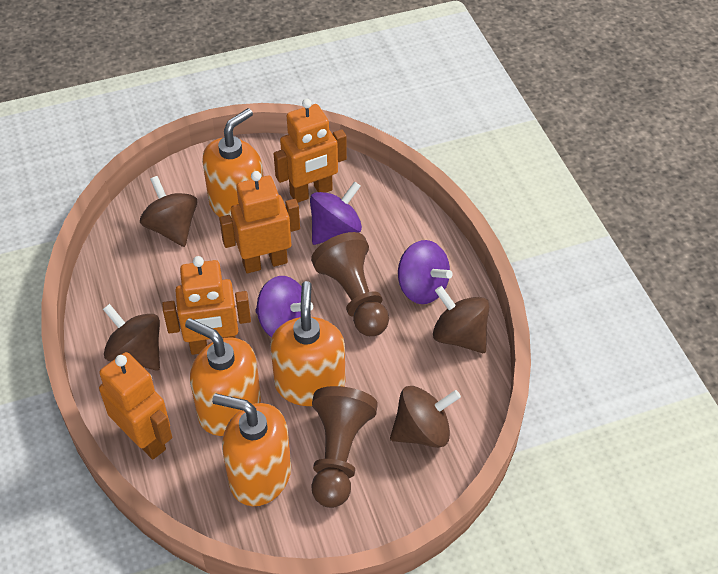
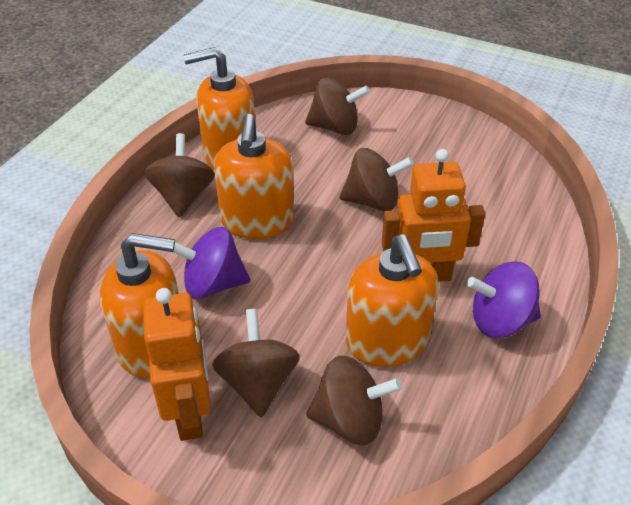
brown pawn: [311,232,389,336] [311,386,378,508] = 2 -> none = 0
brown spinning top: [103,304,160,371] [140,176,197,247] [390,386,461,448] [433,286,490,353] = 4 -> [145,133,215,218] [212,309,300,418] [305,77,370,135] [306,356,402,445] [340,148,414,212] = 5
orange robot: [99,352,172,459] [162,256,251,355] [219,171,300,273] [274,99,347,203] = 4 -> [143,288,211,441] [382,149,485,282] = 2
purple spinning top: [255,276,313,337] [310,181,362,245] [398,240,453,304] = 3 -> [173,227,250,299] [467,261,541,338] = 2

